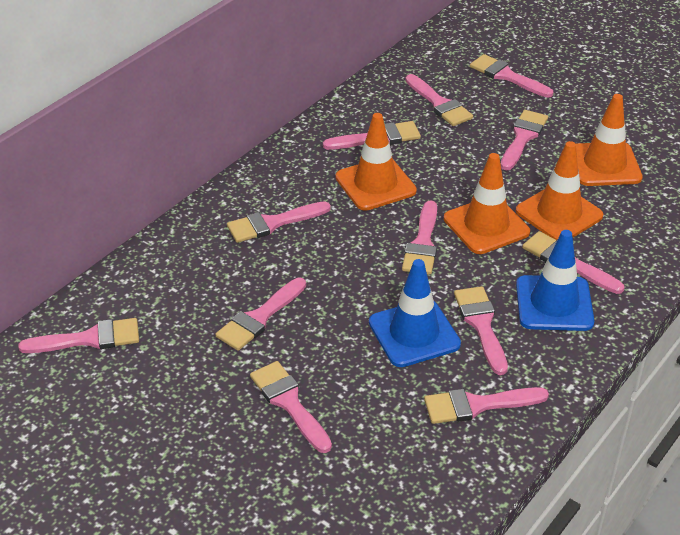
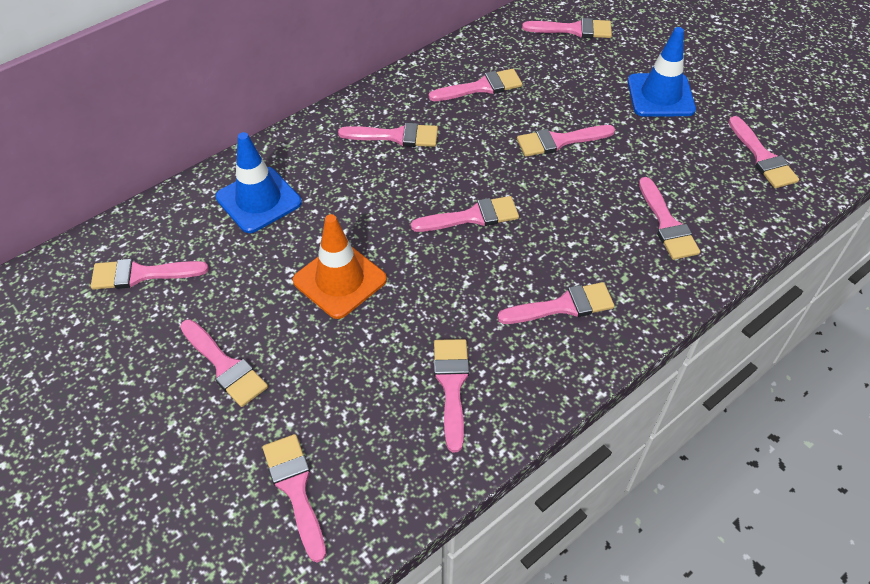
orange traffic cone: [336,113,417,211] [444,153,530,254] [516,141,603,240] [576,94,643,186] = 4 -> [293,214,387,319] = 1

